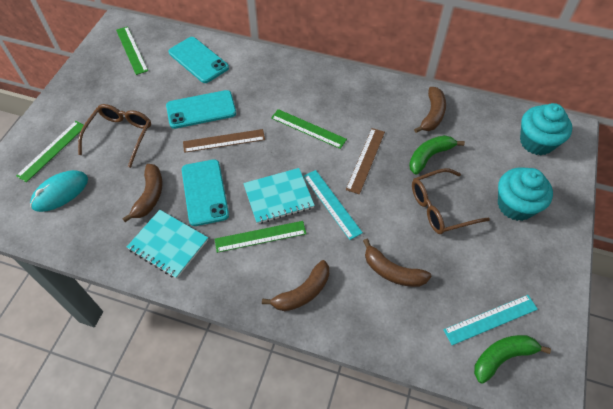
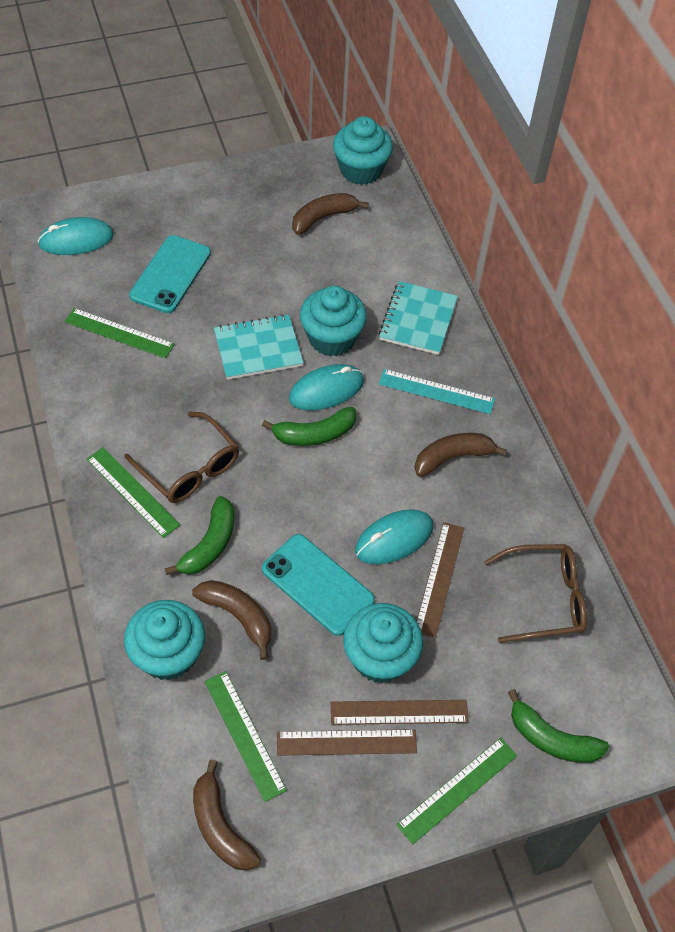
brown ruler: [183,129,265,153] [346,128,385,194] = 2 -> [277,729,417,756] [331,700,469,725] [417,522,464,638] = 3
green banana: [409,135,465,175] [474,335,551,384] = 2 -> [165,496,234,575] [262,407,356,446] [508,689,609,763] = 3
turquoise cupcake: [498,168,553,221] [520,103,572,155] = 2 -> [124,600,205,681] [300,286,367,356] [333,116,393,185] [343,603,423,683] = 4
turquoise mouse: [30,170,88,212] = 1 -> [38,217,114,255] [289,364,364,410] [355,509,433,564] = 3
turquoise phone: [166,90,236,129] [169,37,229,83] [182,159,229,226] = 3 -> [129,235,211,313] [262,534,375,636] = 2
turquoise ruler: [303,170,363,240] [443,295,538,345] = 2 -> [379,369,495,414] = 1

